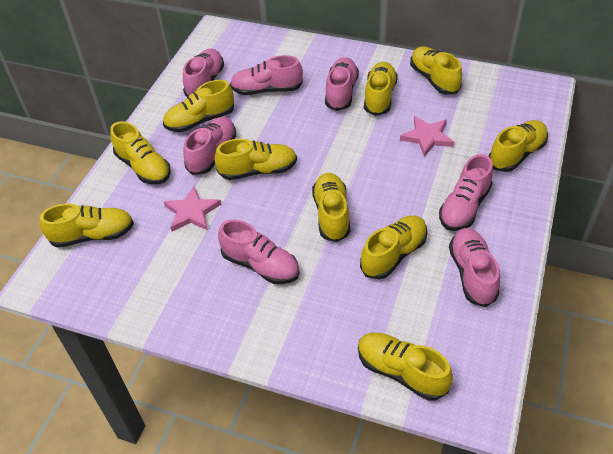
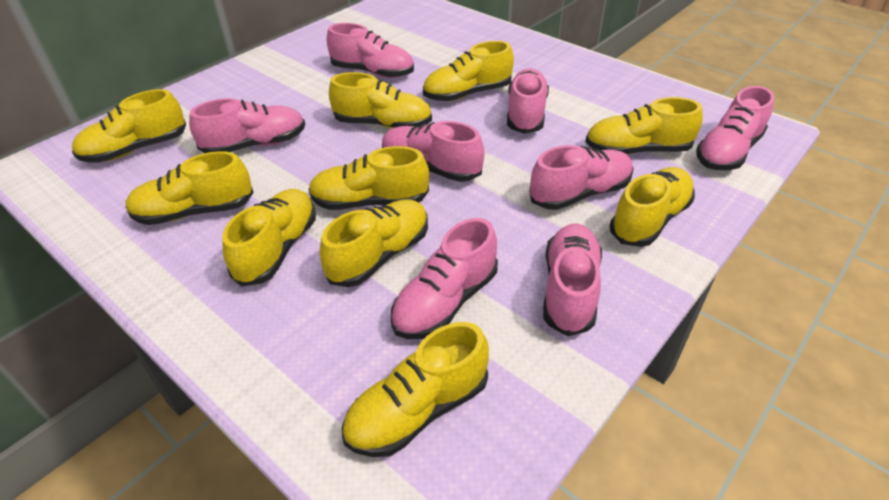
pink shoe: [183,49,224,97] [183,117,236,175] [218,219,299,284] [230,55,303,95] [325,57,359,111] [439,154,493,231] [449,228,500,307] = 7 -> [189,98,305,153] [327,23,414,78] [382,121,484,182] [391,218,498,339] [507,68,549,134] [529,145,634,210] [543,224,602,336] [696,86,774,170] = 8
pink star: [164,186,221,232] [400,116,454,157] = 2 -> none = 0

